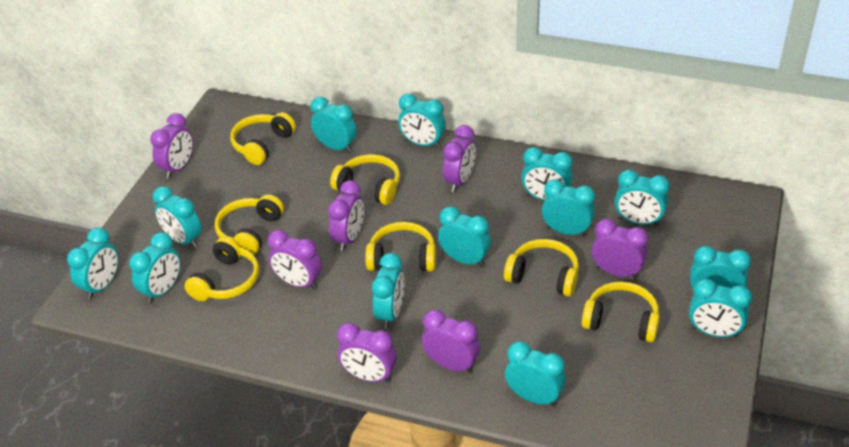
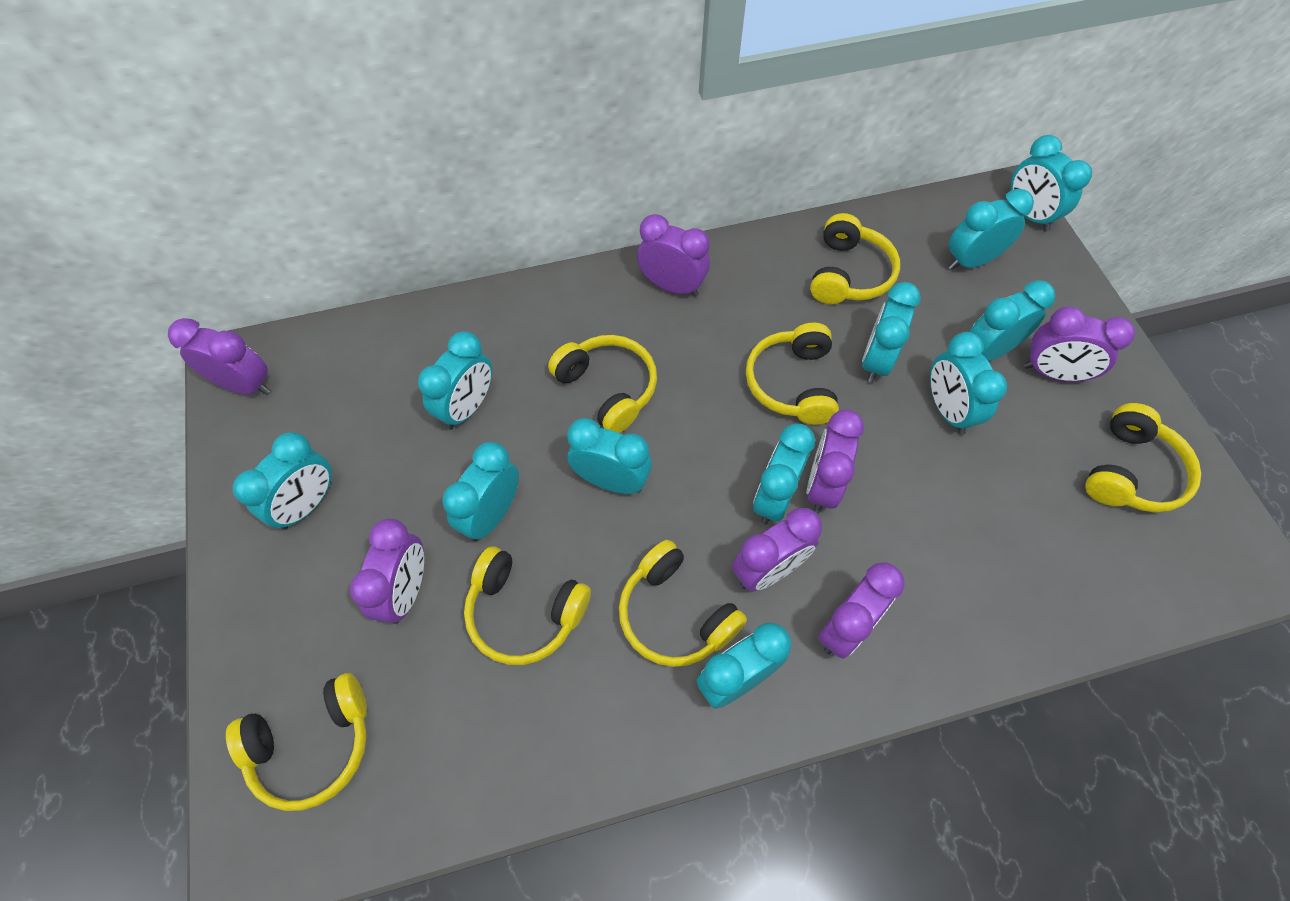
turquoise clock: [67,227,118,299] [129,232,181,304] [153,186,202,248] [311,97,357,153] [372,253,405,329] [398,94,446,148] [438,206,491,267] [505,341,566,406] [521,147,573,200] [542,179,595,236] [615,169,670,226] [689,278,752,338] [690,246,751,296] = 13 -> [233,432,332,530] [418,331,492,430] [442,442,519,541] [567,418,652,494] [697,623,791,709] [753,424,815,525] [862,282,921,383] [930,332,1007,435] [948,189,1034,270] [969,280,1056,361] [1011,135,1092,232] = 11

